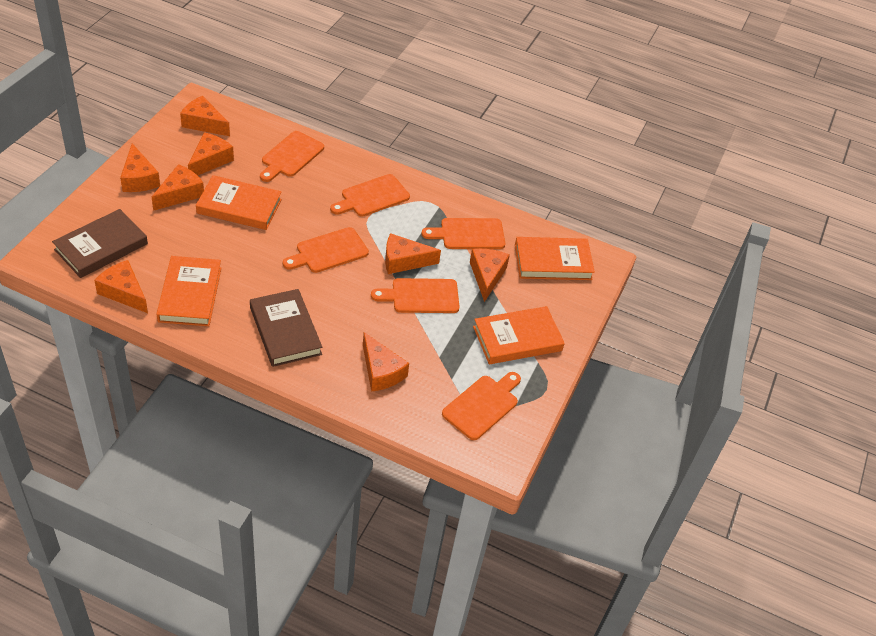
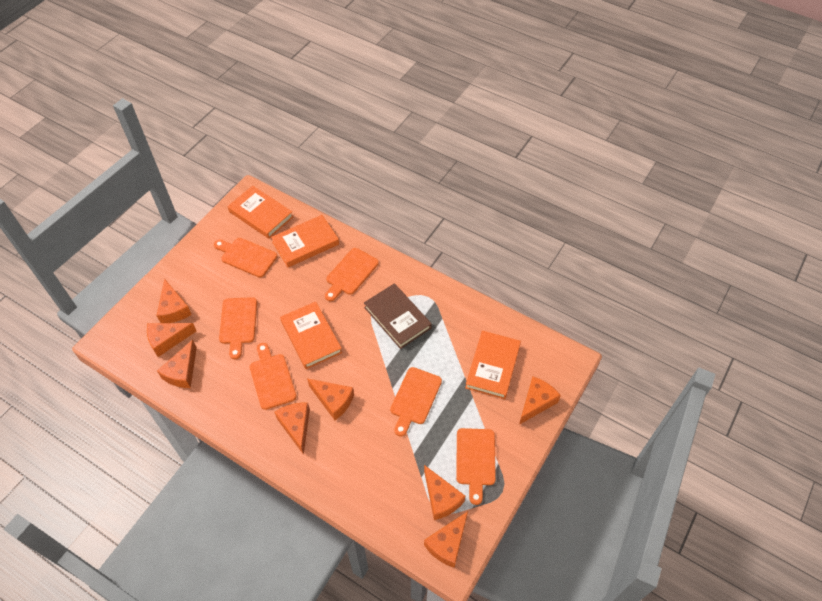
brown book: [52,209,148,278] [250,289,322,367] = 2 -> [364,283,432,349] = 1

